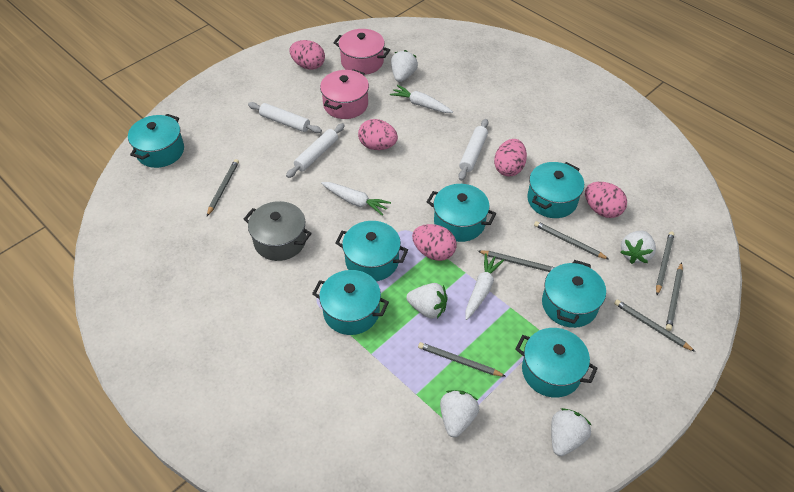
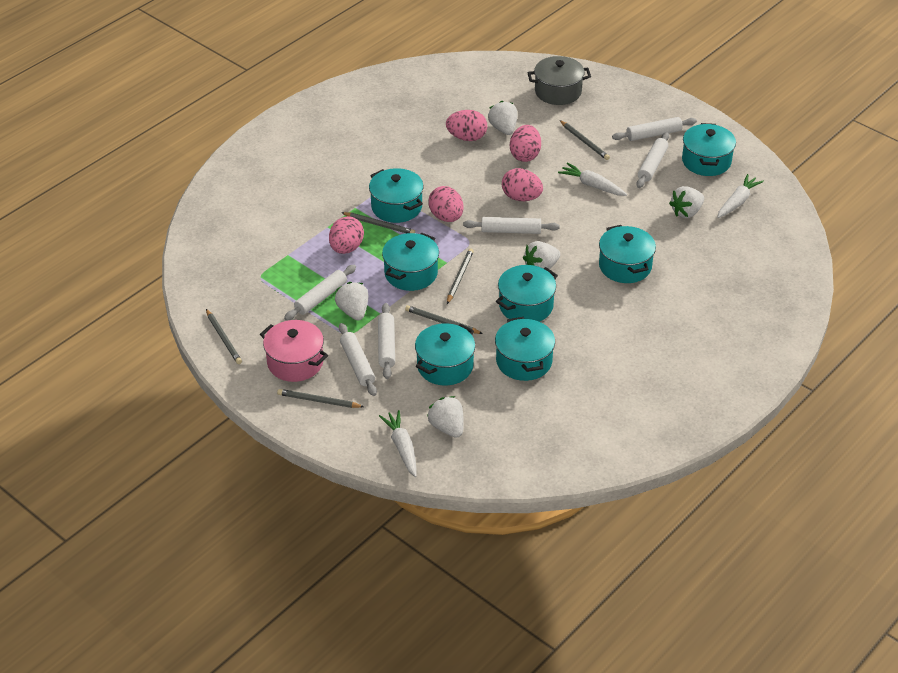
grey pencil: [207,159,239,216] [418,342,506,377] [478,250,555,272] [534,221,610,260] [614,300,696,352] [656,232,674,295] [666,262,683,331] = 7 -> [206,309,242,364] [277,389,364,408] [341,212,415,233] [405,305,483,334] [447,248,474,304] [560,120,610,160] = 6
pink pot: [320,69,369,119] [333,29,390,75] = 2 -> [260,320,328,382] = 1
white rolling pin: [248,102,322,133] [286,123,345,178] [458,119,488,181] = 3 -> [284,265,356,321] [339,323,377,396] [378,303,395,379] [463,217,560,234] [612,117,697,141] [636,132,669,188] = 6

